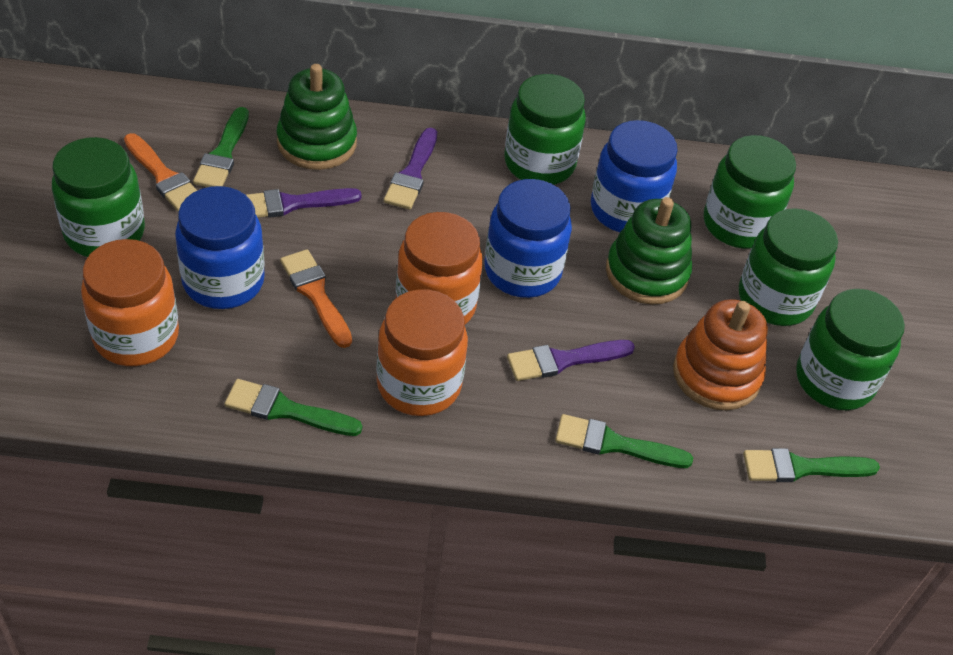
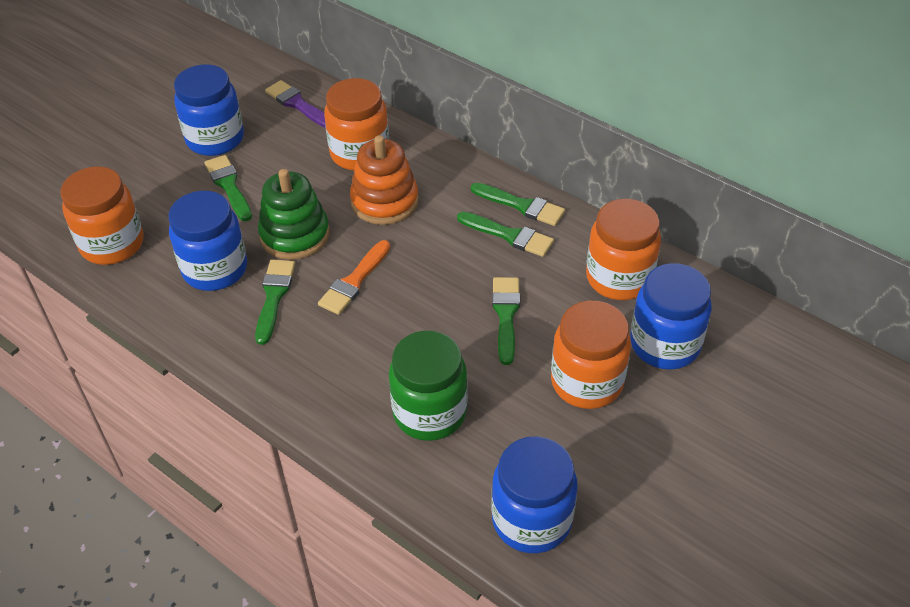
blue jar: [175,186,265,309] [484,179,572,298] [591,120,678,232] = 3 -> [168,191,247,291] [174,64,244,156] [492,436,578,553] [630,263,712,370] = 4
green brush: [193,107,249,187] [225,379,362,436] [555,414,693,468] [743,448,880,482] = 4 -> [204,155,252,221] [255,259,295,345] [457,212,554,257] [471,183,565,226] [492,277,520,365] = 5
green jar: [52,137,145,257] [504,74,586,185] [704,135,796,249] [739,208,838,326] [796,289,905,410] = 5 -> [389,331,468,441] = 1
green stacking toy: [277,64,357,170] [606,197,692,304] = 2 -> [258,169,329,260] = 1
orange brush: [124,133,197,211] [280,249,352,348] = 2 -> [318,240,390,315] = 1
orange jar: [81,239,179,366] [376,289,468,416] [396,212,483,325] = 3 -> [61,166,144,265] [324,78,389,171] [551,300,631,409] [586,199,661,300] = 4
purple brush: [246,188,362,218] [384,128,437,210] [507,340,635,381] = 3 -> [265,80,326,128] = 1

